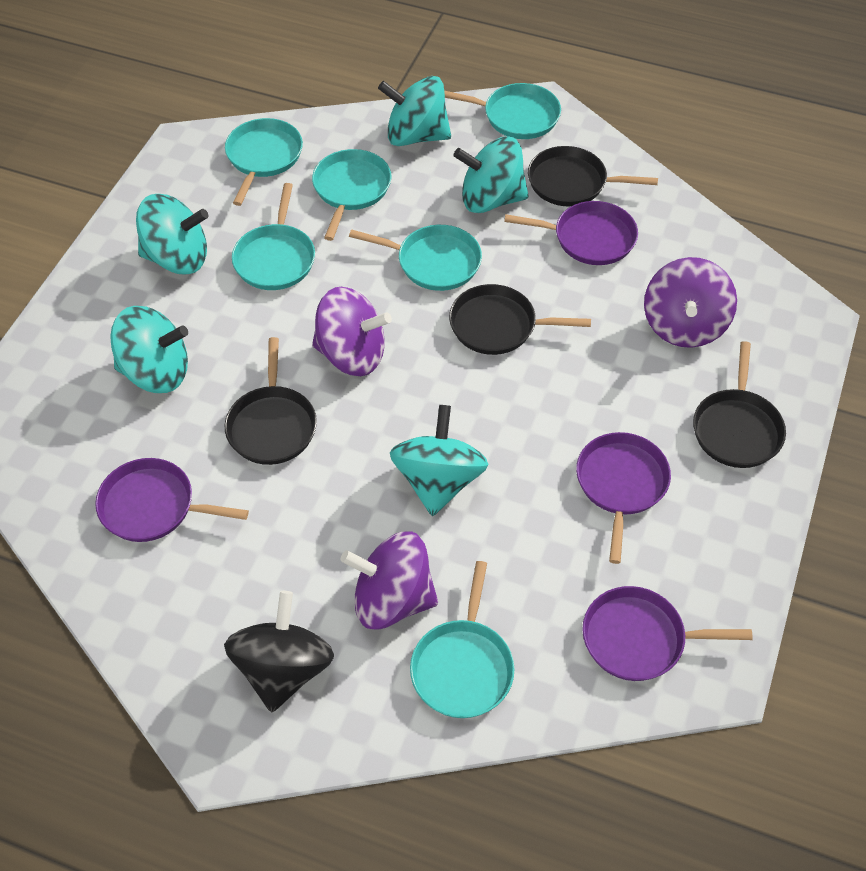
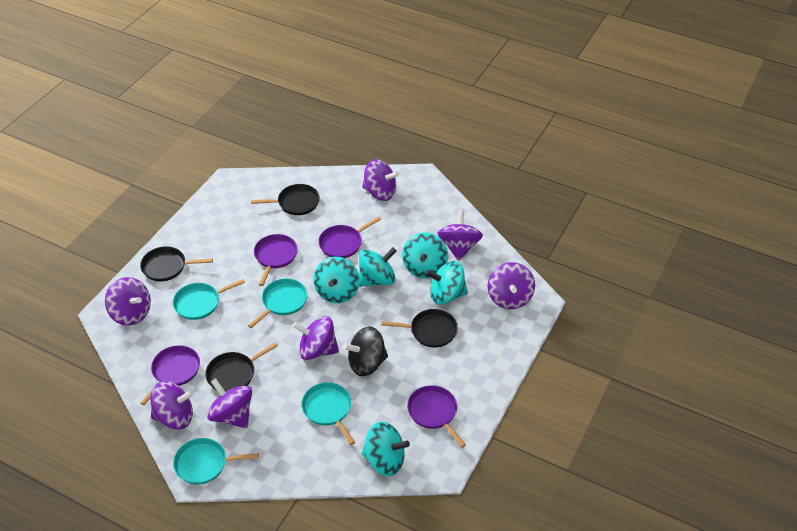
purple spinning top: [312,287,392,376] [341,532,438,630] [644,257,737,348] = 3 -> [105,277,151,326] [150,381,194,430] [207,378,252,428] [293,316,339,360] [362,159,399,201] [437,210,483,261] [487,262,535,309] = 7
turquoise pan: [225,118,303,206] [232,183,315,290] [312,149,391,241] [349,225,482,291] [410,561,515,718] [444,83,561,139] = 6 -> [173,279,245,320] [173,438,259,485] [248,278,308,328] [301,382,355,445] = 4

